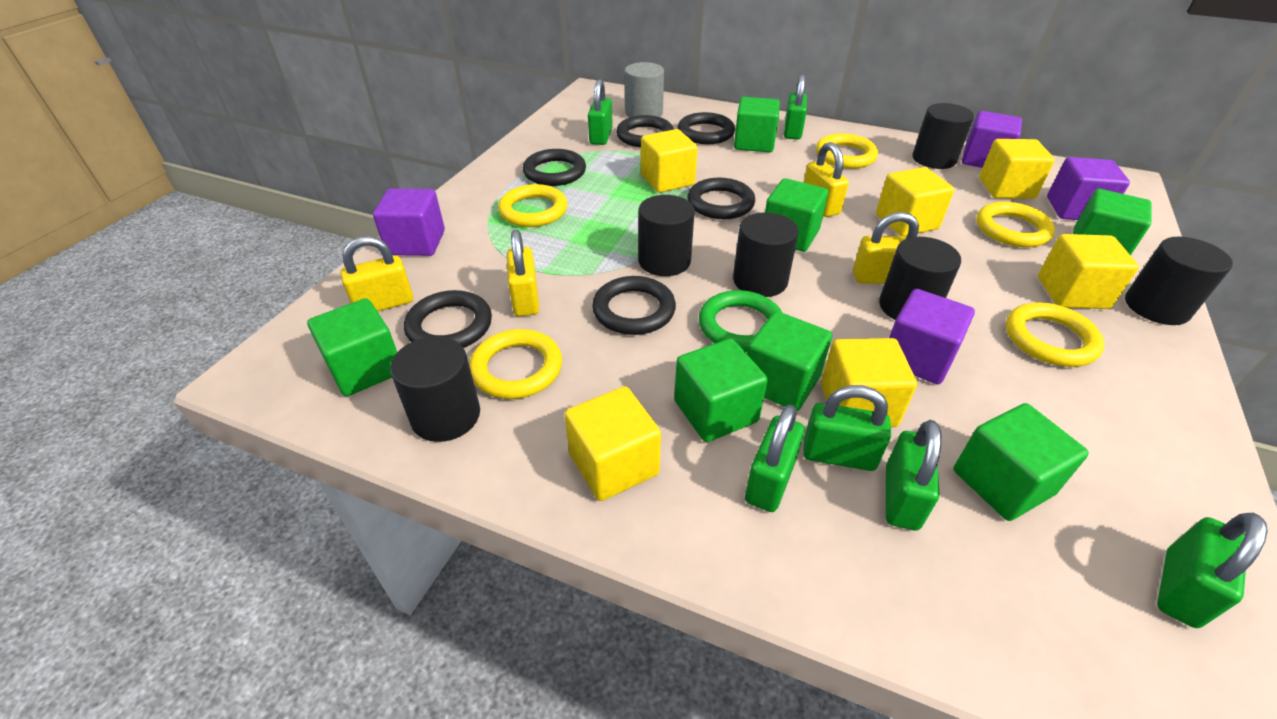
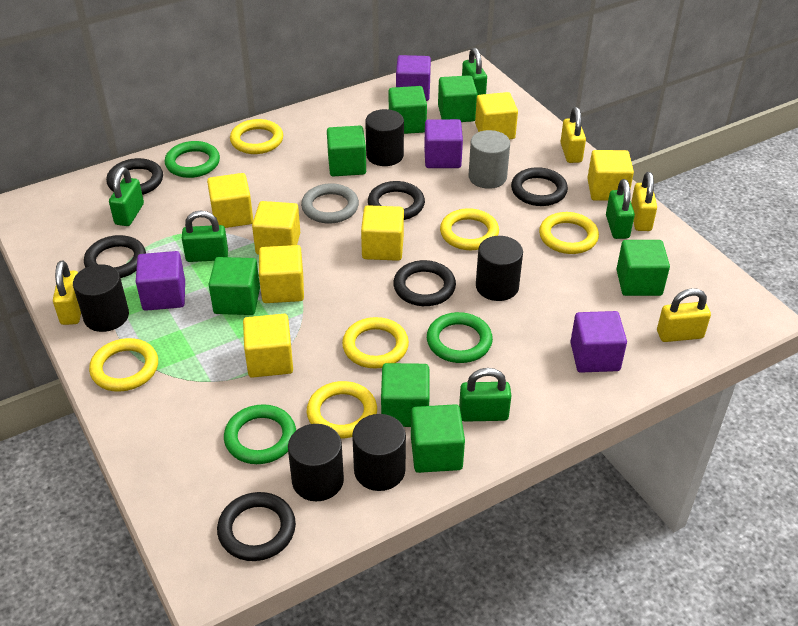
black cylinder: [390,336,480,442] [638,195,695,276] [733,212,799,297] [879,237,961,320] [912,103,974,169] [1125,237,1233,325] = 6 -> [73,264,129,332] [288,424,344,501] [352,414,406,491] [365,109,404,166] [476,236,523,301] = 5
green padlock: [588,79,613,145] [745,405,805,512] [784,75,807,140] [803,385,891,471] [886,420,941,530] [1157,513,1268,628] = 6 -> [109,167,144,226] [182,211,228,262] [459,368,511,422] [462,48,487,96] [606,179,635,239] = 5
green ring: [699,290,782,352] = 1 -> [165,141,220,178] [224,404,296,464] [427,312,493,363] = 3
grey ring: none = 0 -> [301,183,359,224] = 1
yellow cube: [564,386,661,501] [641,129,698,193] [821,338,917,427] [876,167,954,236] [979,139,1055,199] [1038,234,1139,309] = 6 -> [207,173,253,228] [243,314,293,378] [252,201,300,255] [259,245,304,303] [361,205,404,261] [475,92,518,139] [587,150,634,201] = 7
yellow ring: [469,329,562,399] [498,184,567,227] [816,133,878,168] [976,202,1055,247] [1006,302,1104,367] = 5 -> [89,338,158,392] [230,119,283,154] [307,381,377,439] [342,317,409,368] [440,208,499,250] [539,212,599,254] = 6

